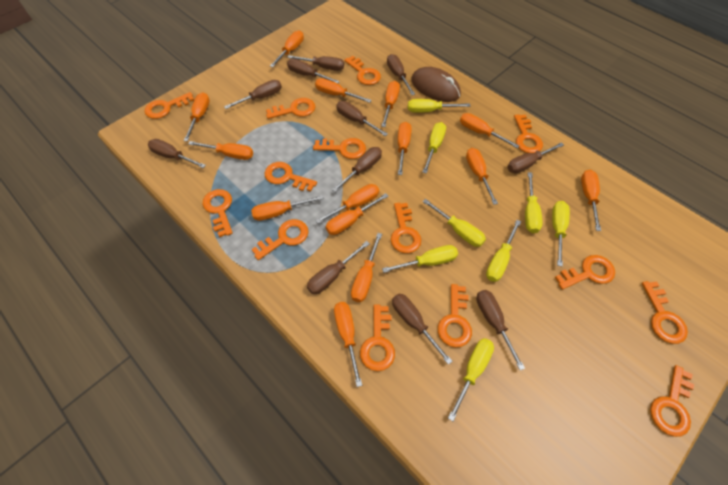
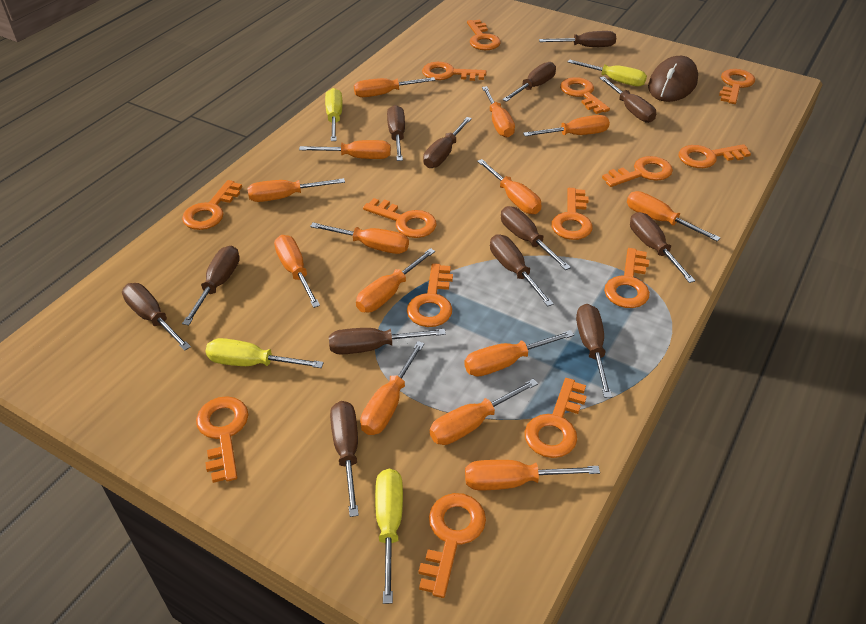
brown screwdriver: [148,139,206,168] [224,80,282,109] [287,55,344,71] [287,59,340,83] [307,241,370,294] [332,147,382,192] [336,101,388,136] [387,54,415,95] [392,293,452,365] [476,290,525,370] [507,142,564,173] = 11 -> [122,283,191,351] [182,246,240,325] [329,328,446,354] [330,401,359,517] [387,105,405,161] [423,117,472,168] [490,234,554,307] [501,206,571,270] [502,62,556,102] [539,31,616,47] [576,304,612,398] [600,76,656,123] [630,212,695,283] = 13
yellow screwdriver: [382,245,458,273] [408,99,470,113] [423,122,446,174] [423,199,486,247] [448,338,494,421] [486,220,521,282] [525,172,543,233] [552,201,570,267] = 8 -> [205,338,324,368] [325,88,343,141] [375,469,403,604] [568,59,647,87] = 4

